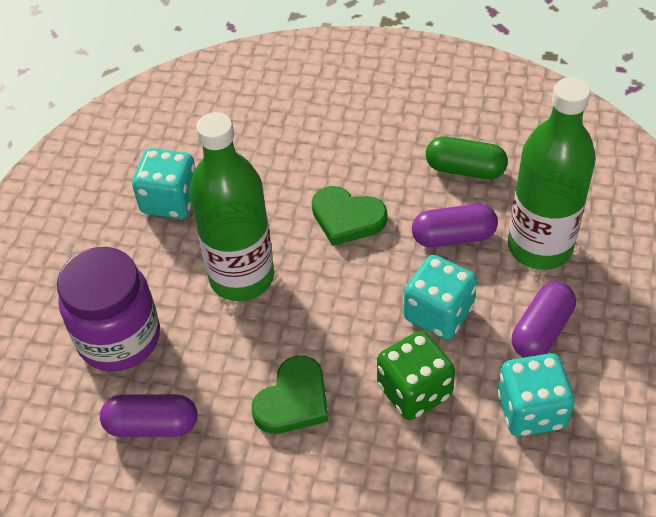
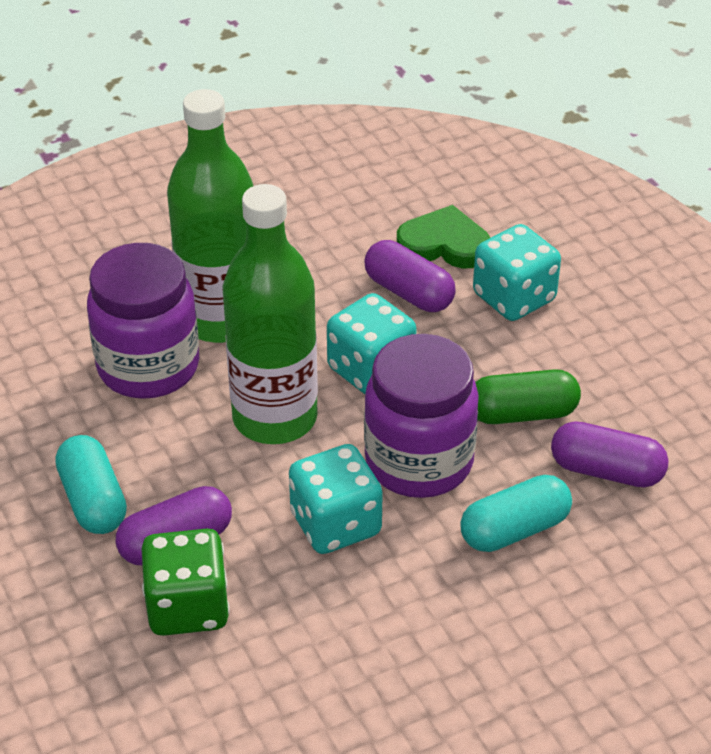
green heart: [252,356,329,434] [312,186,387,246] = 2 -> [397,205,490,268] = 1
purple jar: [57,247,160,372] = 1 -> [87,243,199,399] [364,334,479,498] = 2
turquoise capsule: none = 0 -> [55,435,127,534] [460,475,572,552] = 2

